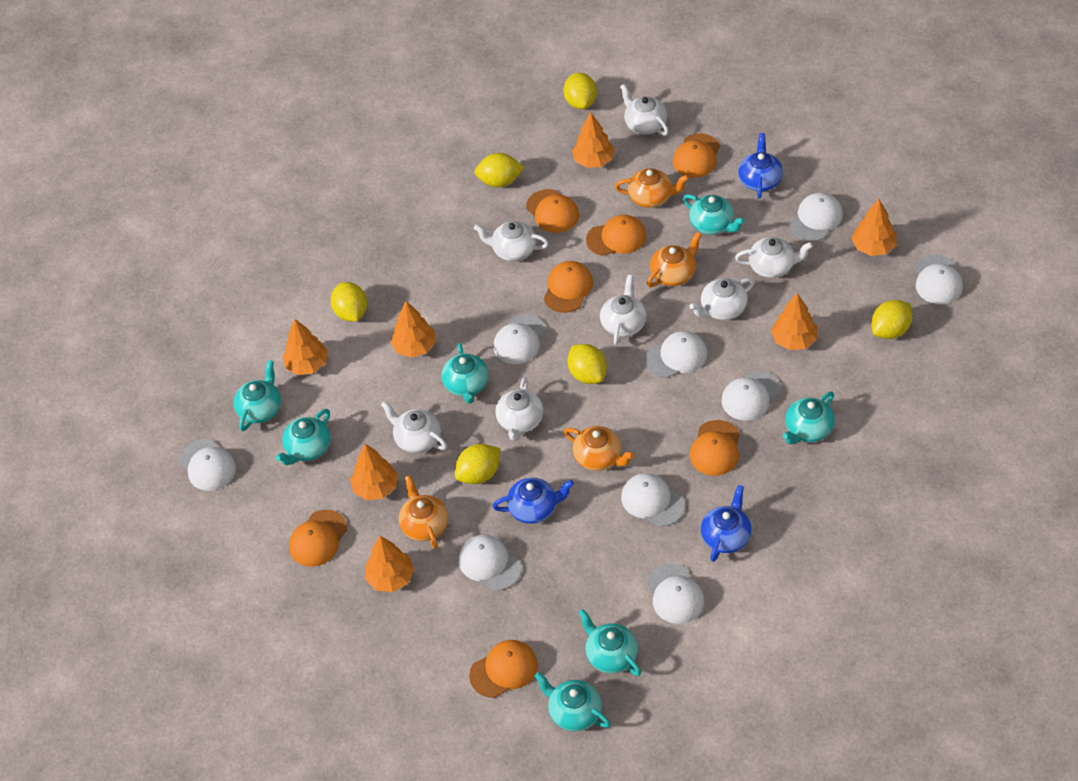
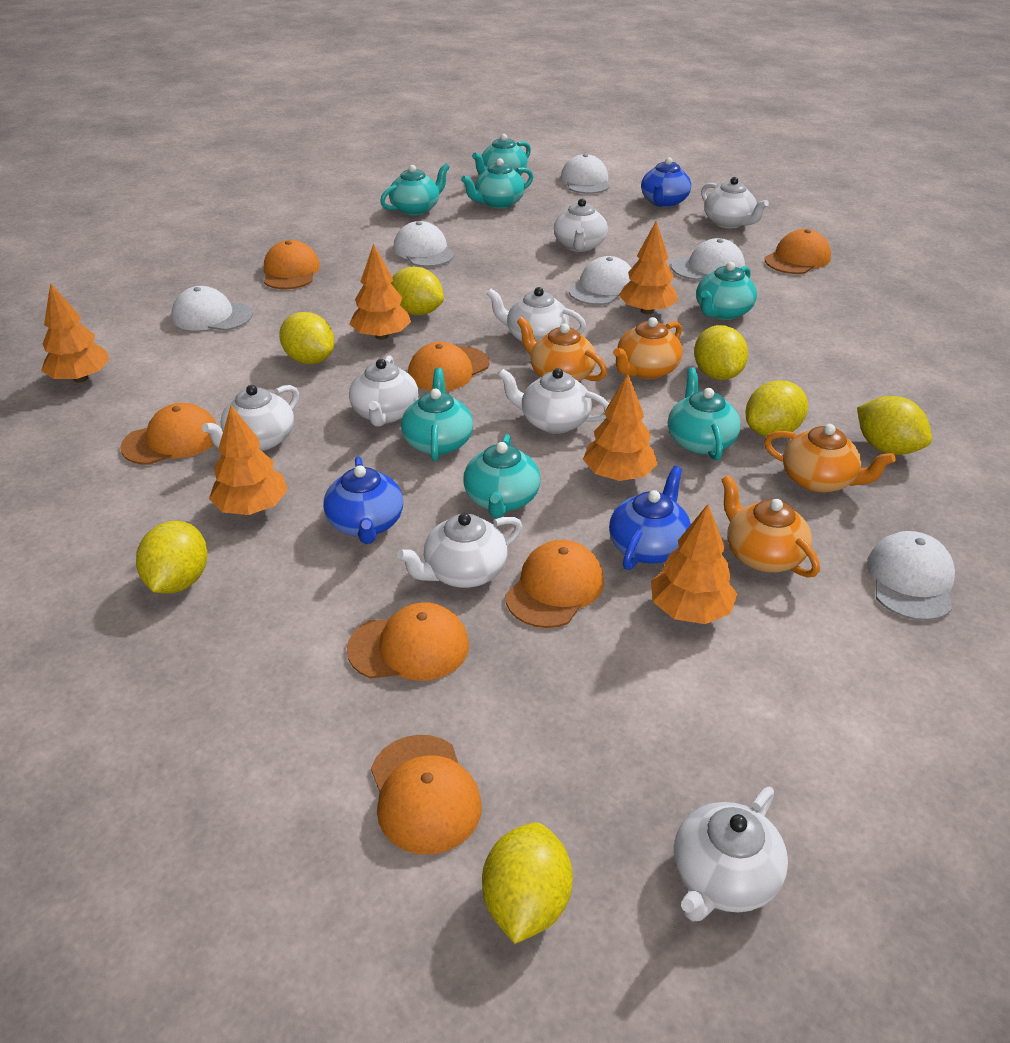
orange tree: [282,319,328,375] [350,444,398,500] [365,536,414,592] [390,301,436,358] [572,112,615,168] [771,293,818,350] [851,199,897,256] = 7 -> [41,283,110,383] [209,405,288,515] [349,244,411,340] [583,374,657,481] [619,221,678,314] [651,504,737,624] = 6
white cap: [179,439,236,491] [458,535,522,591] [493,314,546,364] [621,473,685,526] [645,331,707,378] [646,563,704,624] [721,371,781,421] [790,192,843,241] [915,255,963,304] = 9 -> [171,286,253,331] [393,221,455,267] [561,154,610,194] [569,256,631,305] [671,238,745,280] [867,531,955,621] = 6
white teapot: [381,401,447,453] [474,221,549,261] [495,377,543,441] [600,275,646,345] [620,84,669,136] [690,278,755,320] [735,237,813,278] = 7 -> [202,385,299,451] [349,355,418,427] [397,513,522,588] [487,287,586,342] [498,368,609,434] [554,199,608,252] [674,787,788,921] [701,177,769,229] = 8
yellow lemon: [331,282,367,322] [455,444,501,484] [474,153,524,187] [564,73,597,109] [567,344,607,384] [871,300,912,339] = 6 -> [136,521,207,594] [279,312,334,364] [391,267,444,315] [482,822,573,944] [694,325,748,380] [745,380,808,437] [857,396,932,455] = 7

